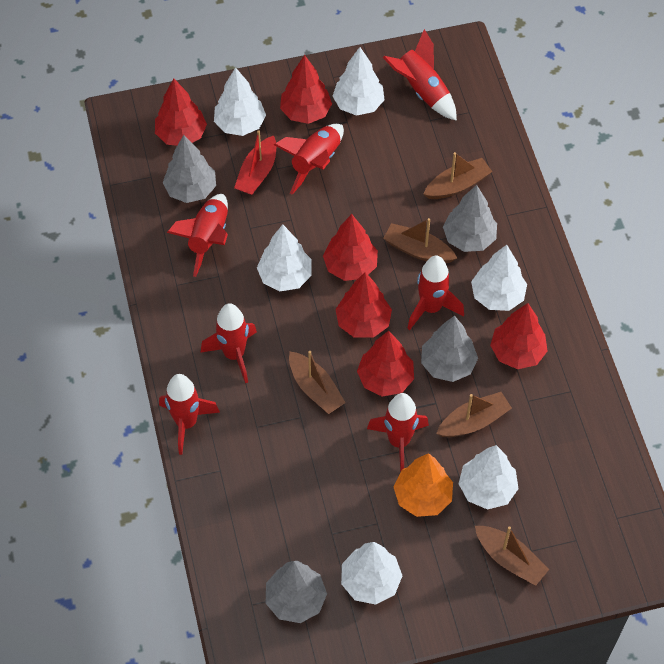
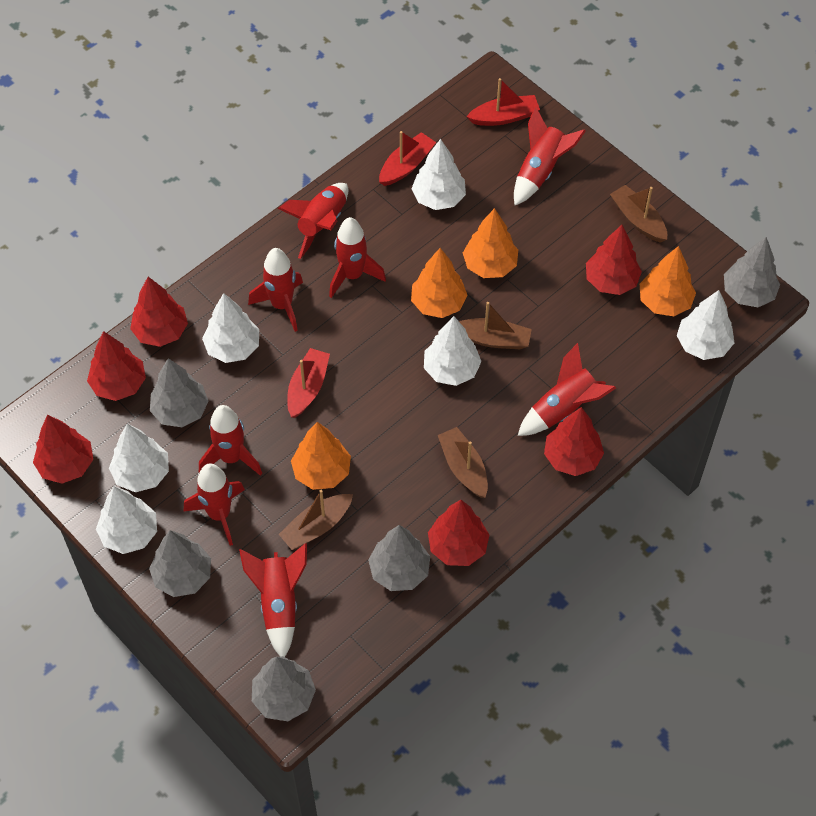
brown boat: [289,351,346,414] [383,218,457,263] [423,152,492,199] [436,392,512,437] [475,526,549,586] = 5 -> [279,490,353,550] [438,427,488,498] [459,302,532,349] [610,185,667,243] = 4
grey tree: [163,135,216,203] [266,561,327,623] [421,316,478,382] [443,185,497,252] = 4 -> [149,530,211,597] [150,358,209,427] [252,656,316,721] [368,525,430,591] [724,237,780,307] = 5
orange tree: [393,453,453,517] = 1 -> [291,422,351,490] [411,248,468,318] [463,208,518,278] [640,246,696,316] = 4
red boat: [234,130,276,195] = 1 -> [287,348,330,418] [379,131,436,186] [466,78,540,126] = 3
red rocket: [159,374,220,455] [167,194,228,277] [200,303,257,383] [274,124,344,194] [367,393,429,472] [383,29,457,121] [407,255,464,330] = 7 -> [184,463,245,546] [199,405,262,476] [239,543,307,657] [248,248,303,332] [278,183,348,259] [329,217,386,298] [514,107,586,205] [518,343,616,436] = 8

